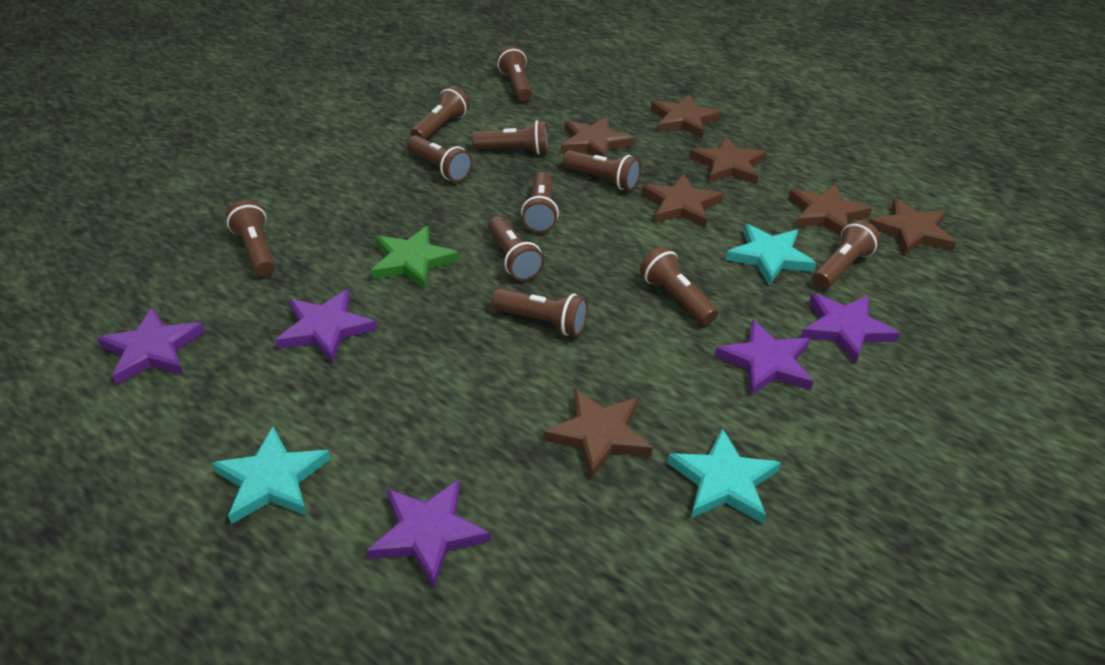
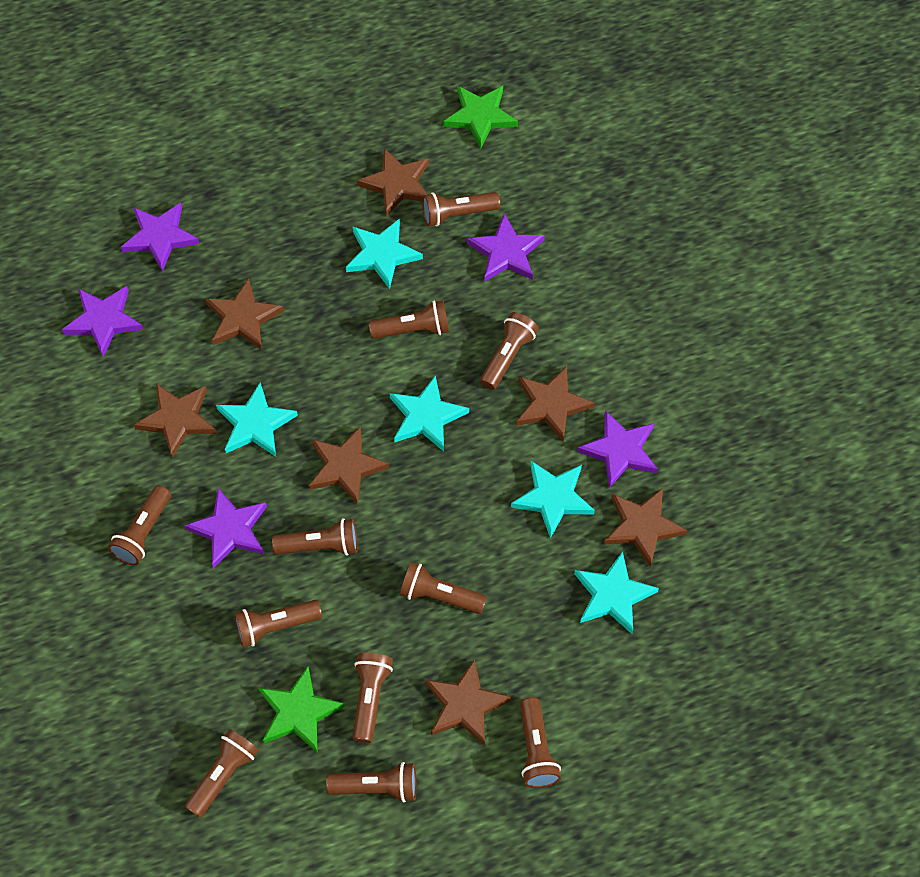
green star: [371,226,459,290] = 1 -> [258,667,345,752] [443,86,518,149] = 2
turquoise star: [212,426,331,524] [667,428,781,524] [725,224,816,285] = 3 -> [216,383,298,457] [346,219,423,289] [390,375,469,452] [511,461,595,538] [574,551,659,634] = 5

